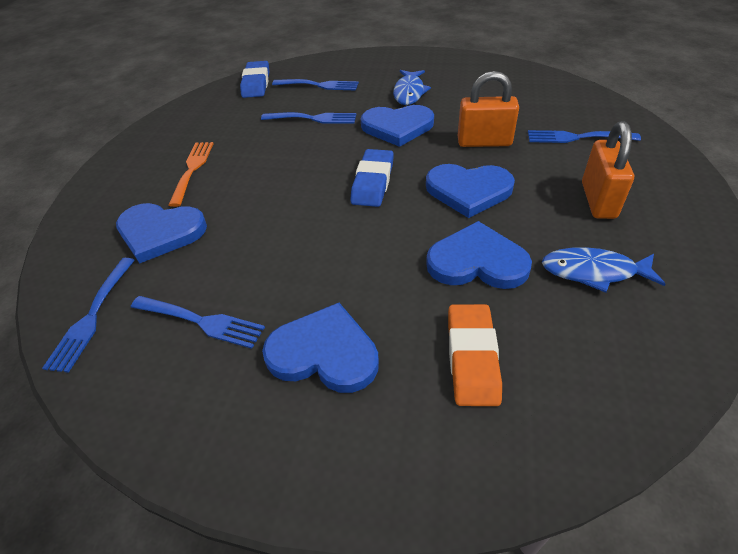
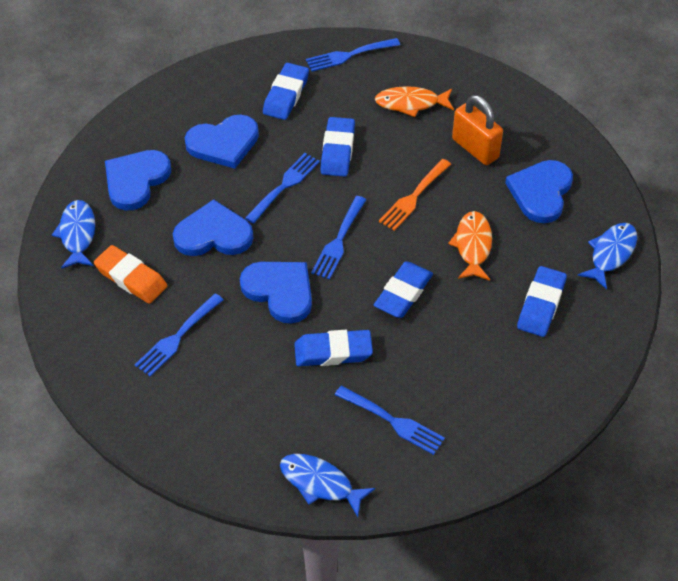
blue eraser: [240,61,269,98] [350,149,394,207] = 2 -> [263,63,309,120] [294,330,373,366] [320,117,355,177] [374,261,433,318] [517,266,567,337] = 5
blue fish: [393,70,431,105] [542,247,666,293] = 2 -> [52,200,95,269] [280,454,375,517] [577,223,637,290] = 3
orange fish: none = 0 -> [375,86,454,117] [448,211,492,281] = 2
orange padlock: [458,71,519,147] [582,121,634,219] = 2 -> [452,95,503,165] = 1

